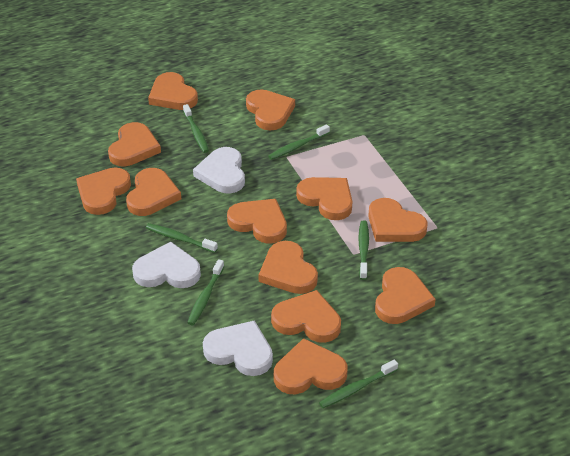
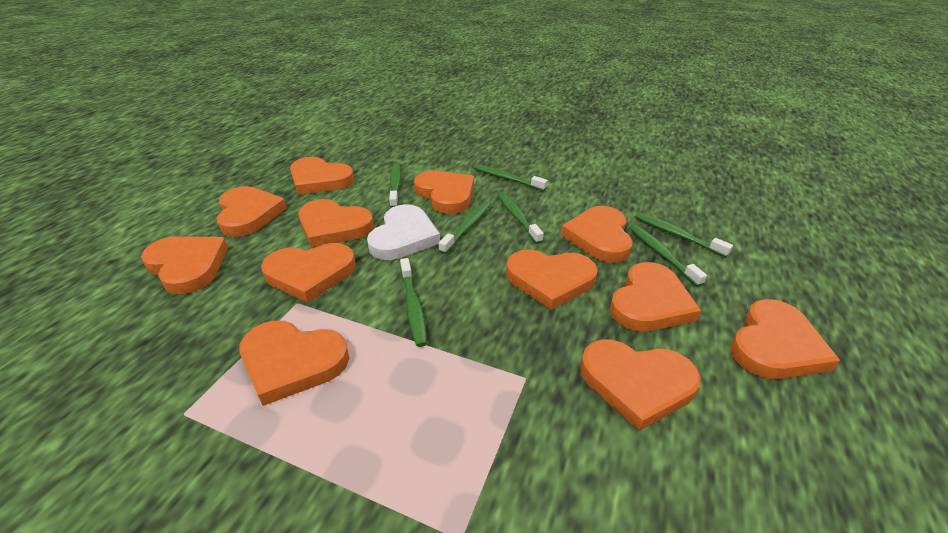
green toothbrush: [146,223,218,253] [183,104,209,153] [187,259,224,325] [268,124,330,160] [319,359,398,408] [358,221,369,280] = 6 -> [389,163,401,208] [400,258,427,347] [439,202,490,254] [473,164,548,191] [497,192,544,244] [629,224,707,287] [635,213,733,257] = 7
white heart: [132,242,201,288] [193,147,245,194] [203,320,273,376] = 3 -> [367,204,440,260] = 1

